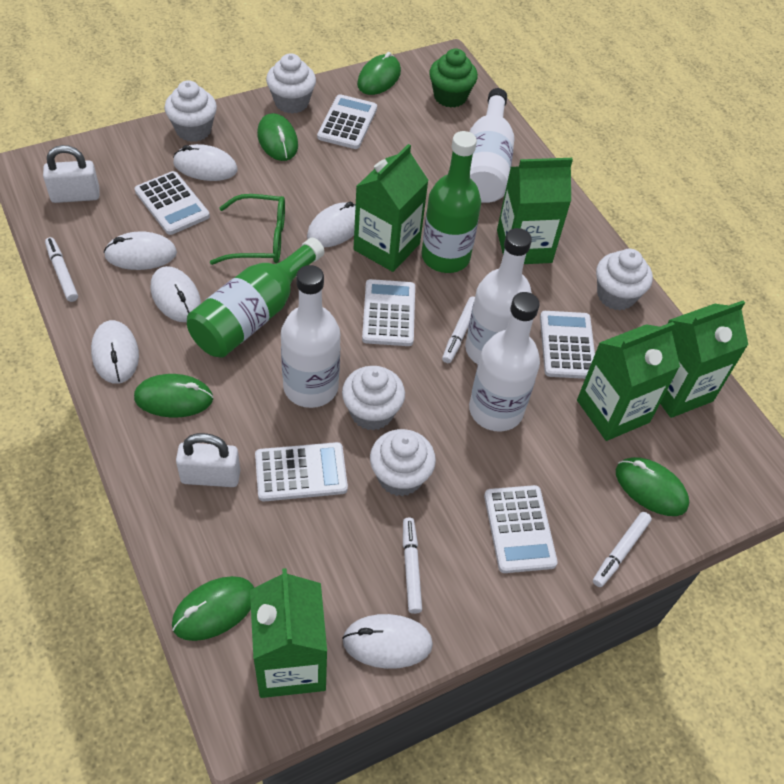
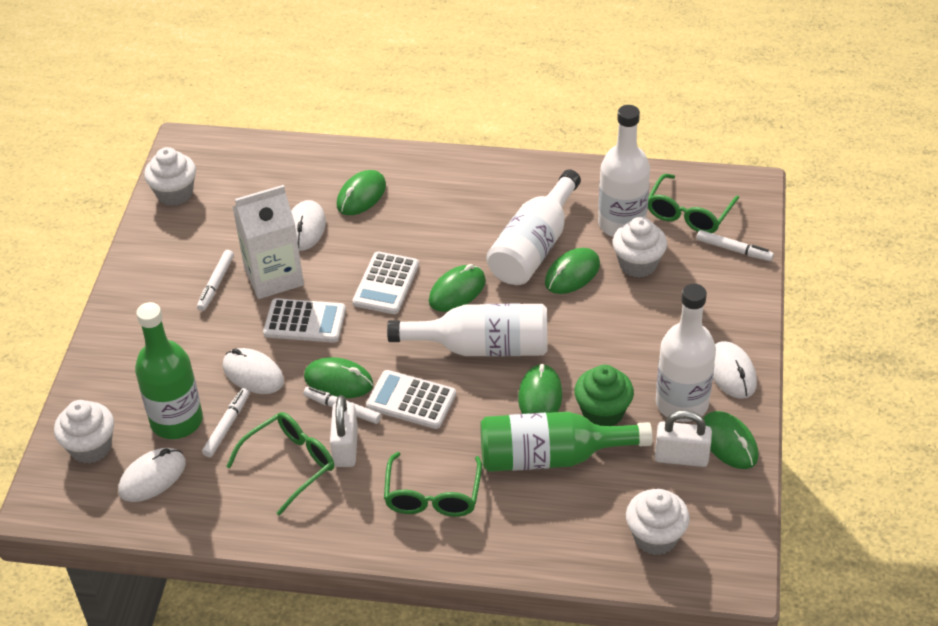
green carton: [250,568,327,698] [354,144,429,272] [497,158,573,264] [577,322,680,441] [660,301,748,418] = 5 -> none = 0
green glasses: [210,194,285,265] = 1 -> [226,412,334,516] [384,452,482,517] [648,174,739,233] = 3
green mouse: [134,374,213,418] [172,576,254,641] [257,113,298,161] [357,52,401,95] [616,457,689,516] = 5 -> [304,357,374,398] [337,170,386,215] [429,264,486,312] [518,364,562,414] [545,248,600,294] [703,411,758,469] = 6
white calculator: [135,171,210,235] [255,442,348,502] [317,94,377,149] [362,279,415,346] [484,485,558,573] [540,311,595,379] = 6 -> [263,298,346,343] [352,252,419,314] [366,370,456,429] = 3
white carton: none = 0 -> [233,185,304,299] = 1
white cupcake: [165,80,217,142] [266,53,316,114] [342,366,405,431] [370,429,436,496] [596,249,653,310] = 5 -> [54,400,114,464] [144,147,196,206] [612,217,667,278] [626,489,690,555] = 4
white mouse: [91,320,139,384] [104,231,177,270] [151,266,201,322] [173,144,238,181] [307,201,356,247] [342,614,433,669] = 6 -> [118,448,186,502] [223,348,284,394] [291,200,326,251] [713,341,757,399] = 4

